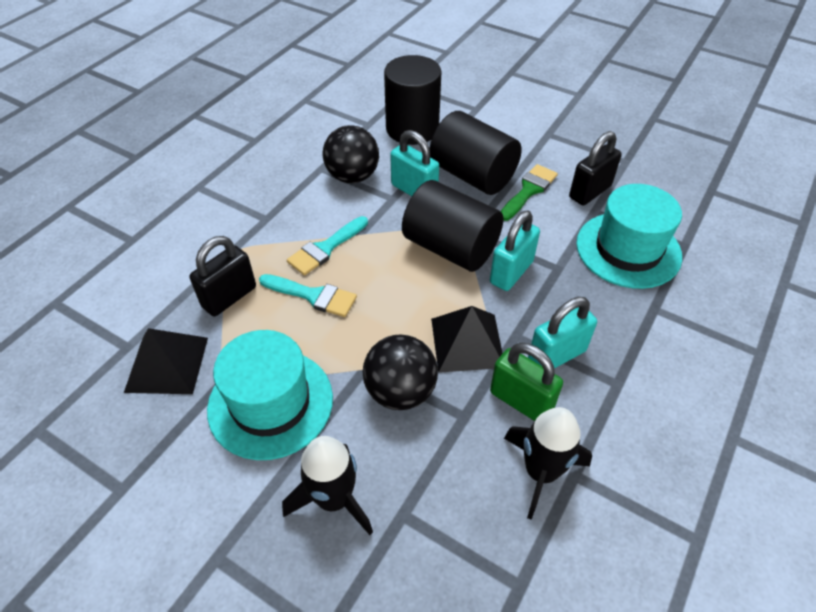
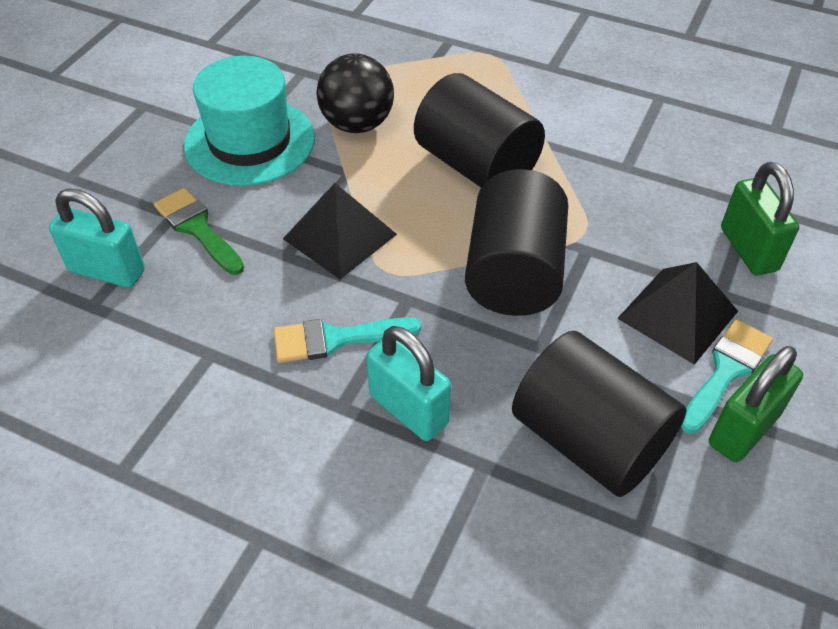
black ball: [323,125,379,183] [363,334,438,410] = 2 -> [316,53,394,133] = 1
black padlock: [189,236,256,316] [569,131,622,205] = 2 -> none = 0
black rocket: [282,436,373,535] [504,407,592,520] = 2 -> none = 0
green padlock: [490,343,563,421] = 1 -> [709,346,803,462] [721,162,799,275] = 2
turquoise hat: [207,330,333,460] [576,184,682,289] = 2 -> [184,56,315,186] = 1
turquoise padlock: [390,130,439,196] [490,210,540,291] [528,297,597,369] = 3 -> [49,189,145,288] [366,326,451,441] = 2

